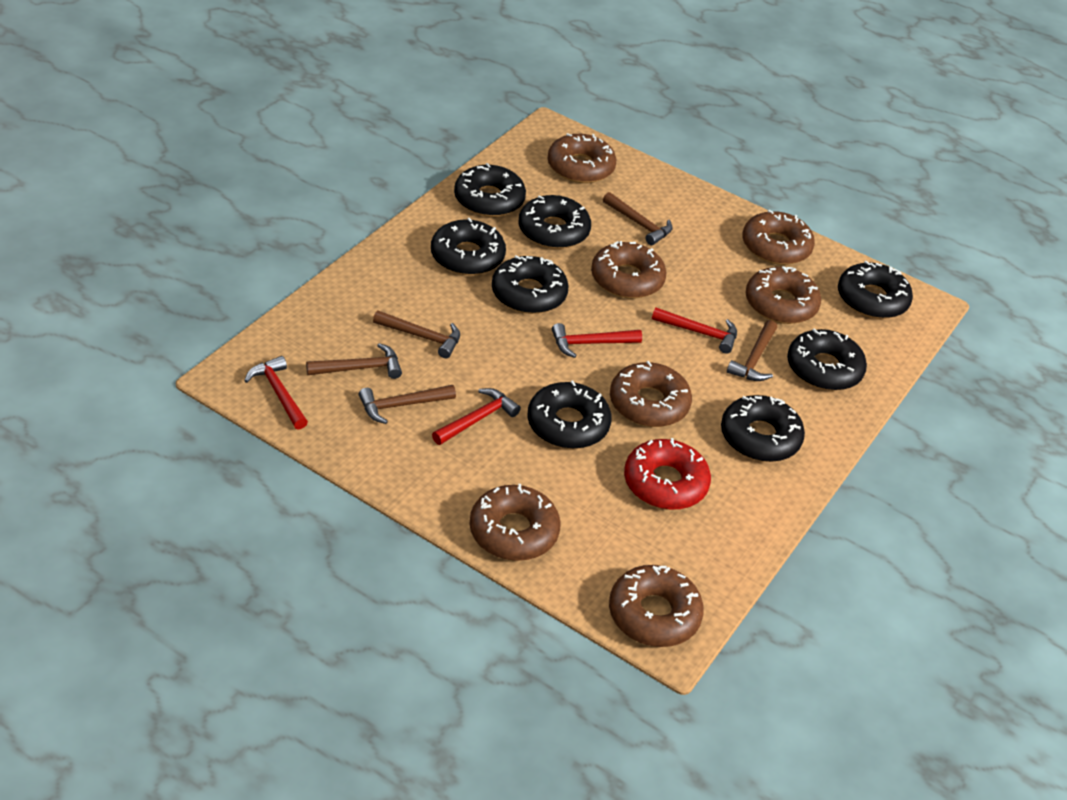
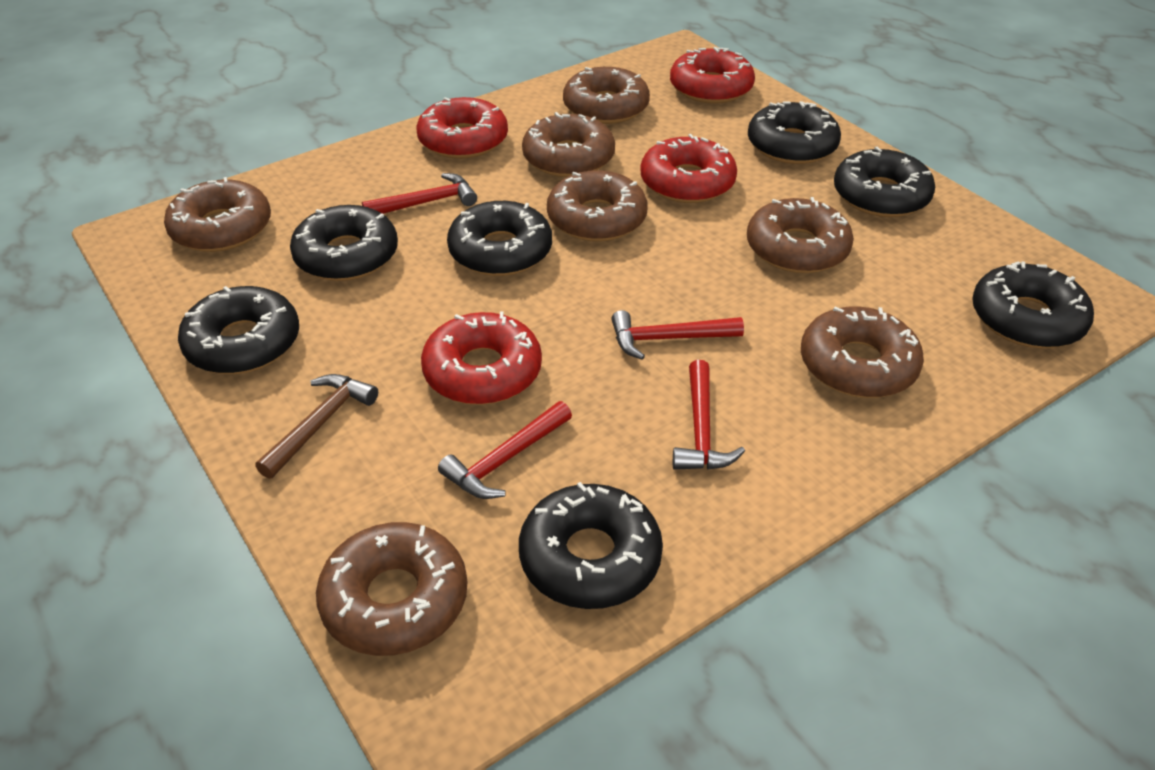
black donut: [431,218,506,276] [454,163,526,217] [492,255,569,314] [518,195,591,249] [527,380,611,449] [721,395,805,462] [787,328,867,391] [838,261,913,319] = 8 -> [178,286,299,374] [290,205,398,281] [447,201,552,276] [519,482,663,609] [748,101,841,164] [834,147,935,217] [972,261,1094,348] = 7
brown hammer: [306,343,402,379] [359,385,456,424] [373,310,460,358] [603,192,673,245] [727,320,777,381] = 5 -> [255,374,378,479] = 1
red donut: [624,438,711,510] = 1 -> [417,97,508,159] [421,312,542,405] [640,134,737,203] [670,47,755,104] = 4

